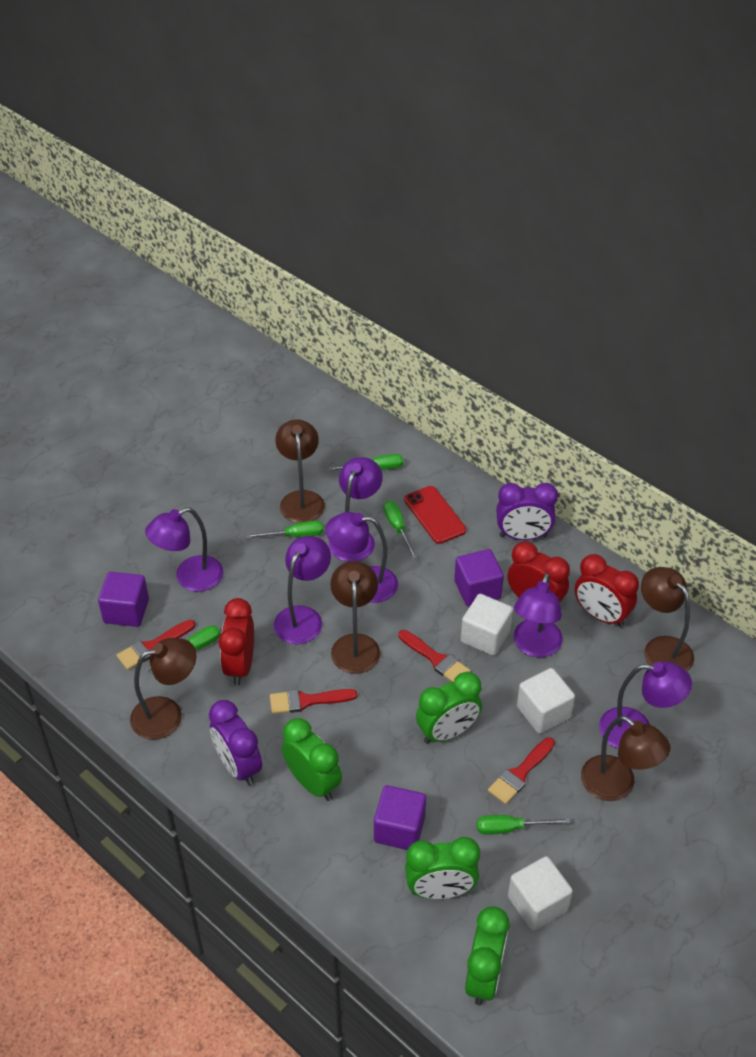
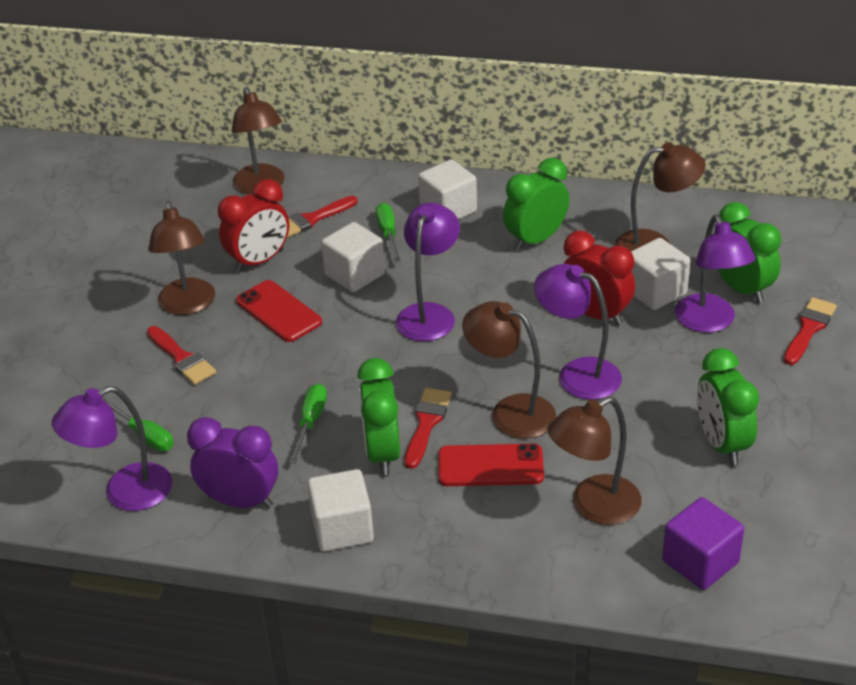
green screwdriver: [144,625,220,672] [245,521,323,539] [329,454,403,471] [383,501,418,559] [477,815,570,835] = 5 -> [102,397,174,451] [289,384,327,464] [375,203,401,262] = 3
purple clock: [209,700,262,786] [496,483,558,540] = 2 -> [187,417,278,509] = 1
purple cube: [98,572,149,627] [374,785,426,850] [454,549,504,607] = 3 -> [662,497,744,590] = 1
purple lamp: [145,507,223,592] [273,536,331,644] [326,512,398,603] [329,457,383,562] [513,573,563,658] [599,661,692,749] = 6 -> [52,386,172,511] [396,203,460,341] [534,264,622,400] [675,214,756,333] = 4
red clock: [219,598,254,686] [508,541,570,602] [575,554,639,627] = 3 -> [218,179,289,273] [563,231,635,326] = 2
red phone: [404,486,466,544] = 1 -> [236,280,322,342] [439,444,544,486] = 2
white cube: [461,594,513,656] [508,856,573,931] [517,668,575,734] = 3 -> [307,469,374,552] [321,222,385,292] [418,159,477,220] [631,238,690,310] = 4

